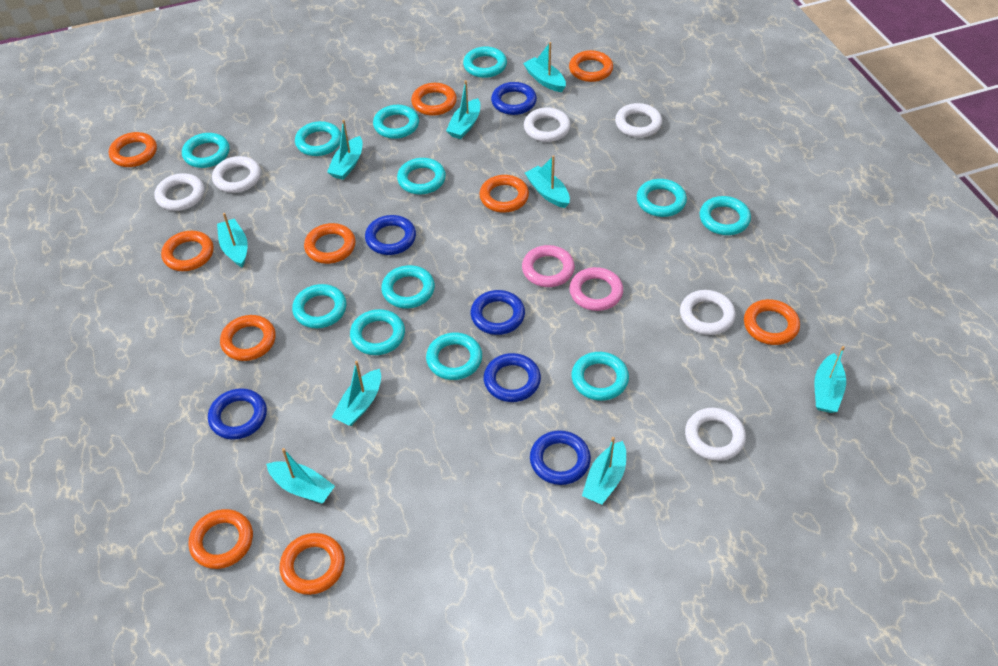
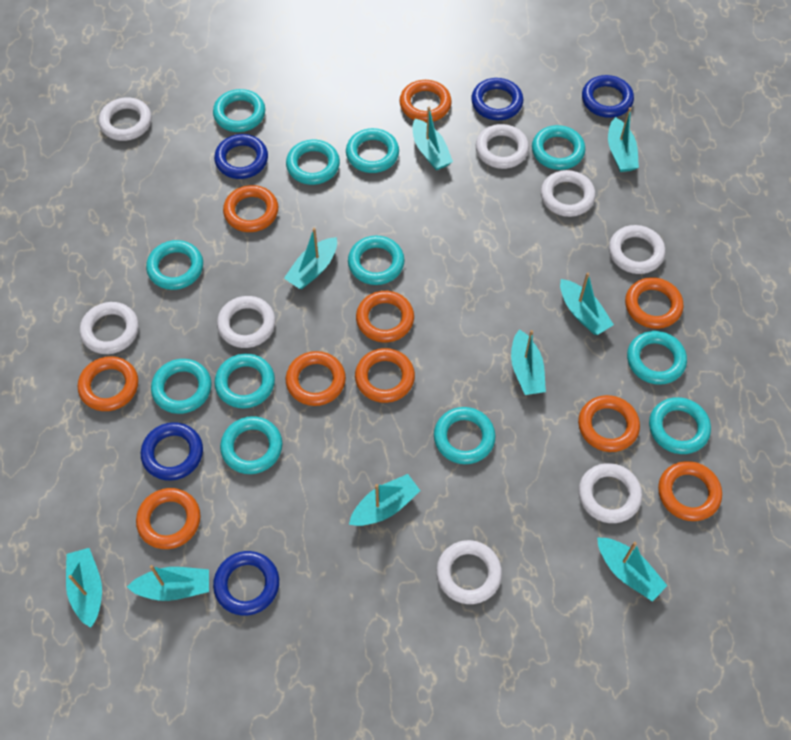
blue ring: [208,388,267,440] [365,215,416,255] [471,290,525,335] [484,353,541,402] [491,82,537,115] [530,430,591,485] = 6 -> [141,422,203,481] [213,551,279,616] [214,134,268,179] [471,78,523,120] [582,75,634,118] = 5
pink ring: [522,245,575,287] [570,267,623,311] = 2 -> none = 0
white ring: [154,173,204,211] [212,156,261,193] [524,107,570,142] [615,103,662,137] [680,290,735,335] [685,408,746,461] = 6 -> [80,302,139,354] [99,97,152,141] [217,296,276,348] [436,540,502,604] [476,124,529,169] [541,170,595,217] [579,463,642,523] [609,225,665,274] = 8

